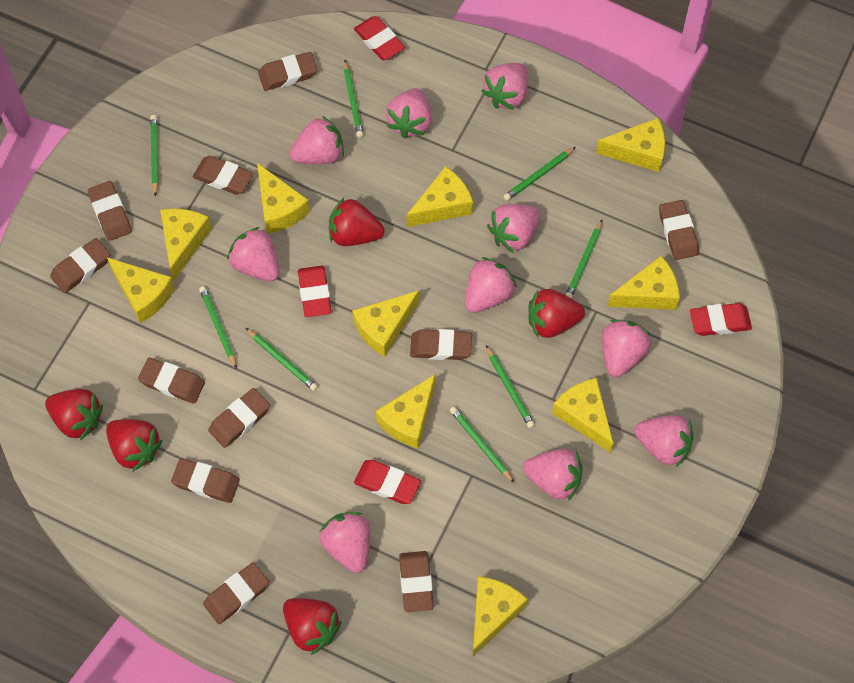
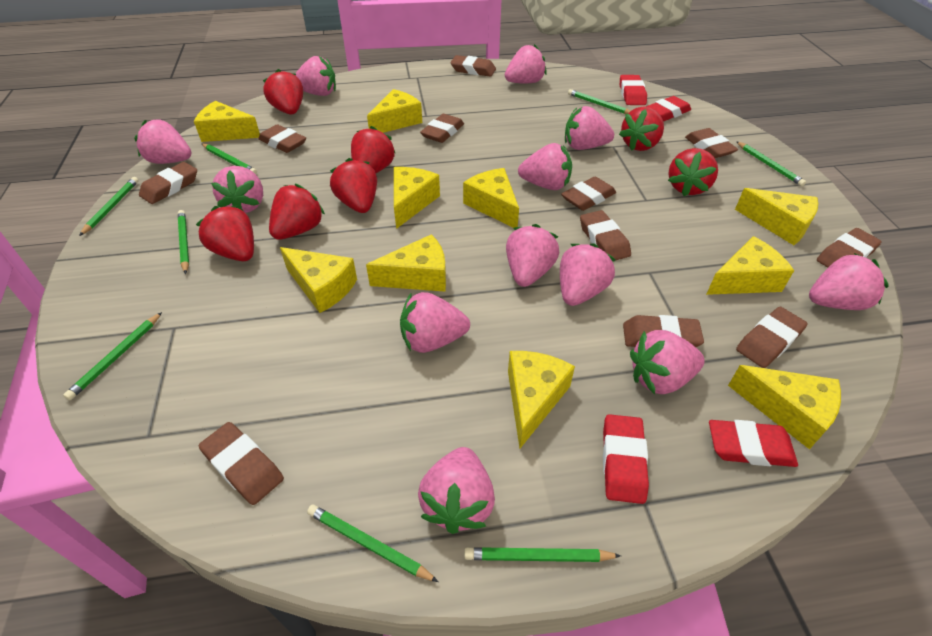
pink strawberry: [227,227,280,281] [290,116,344,164] [320,512,370,573] [386,88,432,139] [465,257,517,313] [481,63,528,110] [487,204,541,253] [523,449,583,501] [602,320,651,377] [634,415,693,467] = 10 -> [135,119,191,164] [211,166,263,213] [295,56,336,96] [400,292,470,353] [418,447,495,534] [505,44,547,83] [506,224,559,287] [518,143,572,190] [560,243,616,306] [565,106,614,150] [630,330,705,394] [809,253,889,310] = 12
red strawberry: [45,389,103,441] [106,419,163,471] [283,598,342,655] [329,198,385,246] [528,289,585,338] = 5 -> [196,205,254,261] [263,69,303,115] [269,184,325,240] [330,158,377,213] [351,126,395,173] [619,106,664,151] [668,148,718,196] = 7

